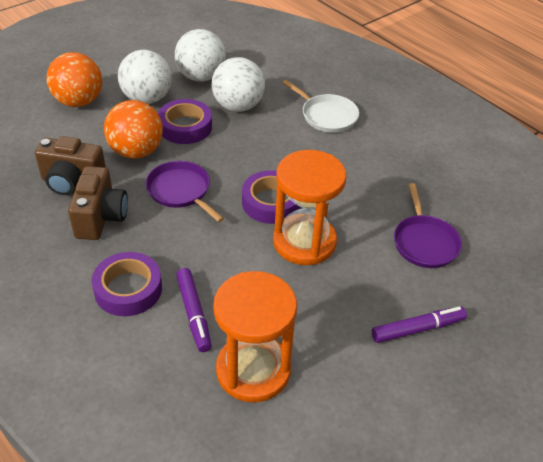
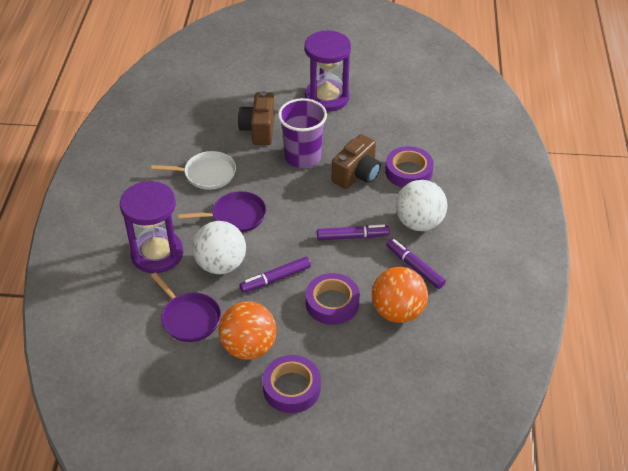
orange hourglass: [213,271,297,403] [273,150,346,265] = 2 -> none = 0
purple cup: none = 0 -> [278,98,327,168] = 1
purple hourglass: none = 0 -> [120,181,183,273] [304,30,351,112] = 2
purple marker: [176,268,212,352] [372,307,467,343] = 2 -> [239,257,311,293] [317,224,390,240] [386,238,446,289] = 3
white ball: [118,50,172,104] [175,29,226,82] [211,57,265,112] = 3 -> [192,221,246,274] [396,180,447,231] = 2

